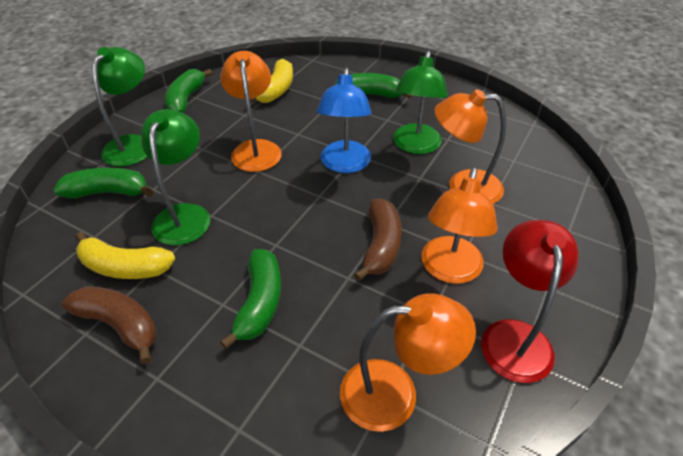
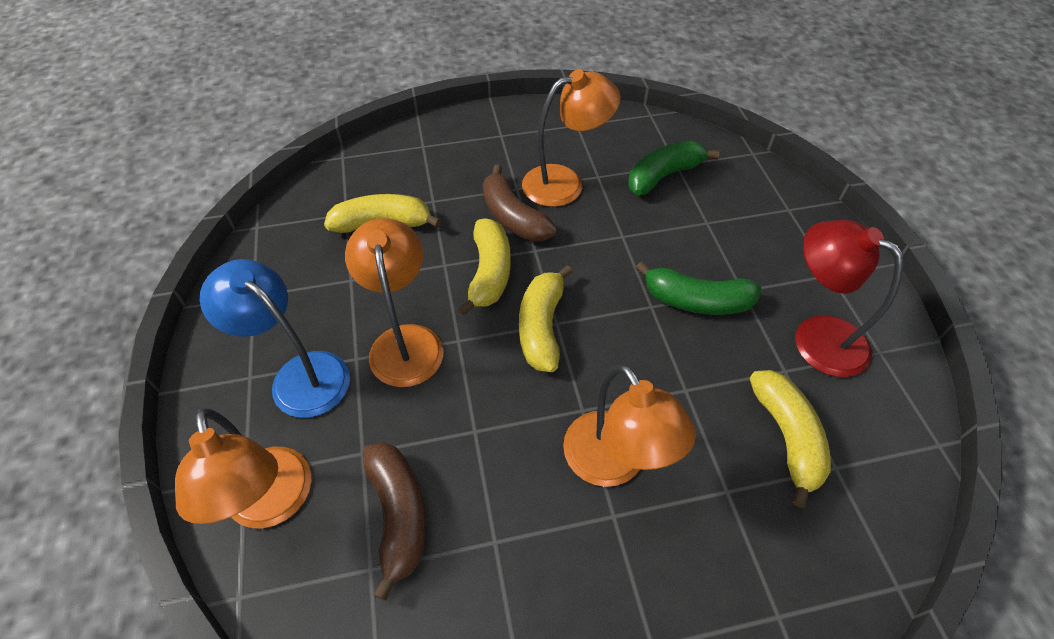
green banana: [54,168,154,198] [165,69,212,114] [220,249,281,349] [335,73,412,98] = 4 -> [628,141,720,195] [636,261,761,315] = 2
green lamp: [92,47,148,167] [141,109,210,245] [393,51,448,154] = 3 -> none = 0
yellow banana: [75,232,175,279] [250,59,293,103] = 2 -> [324,194,441,233] [458,218,511,316] [519,265,572,372] [749,370,831,508] = 4

